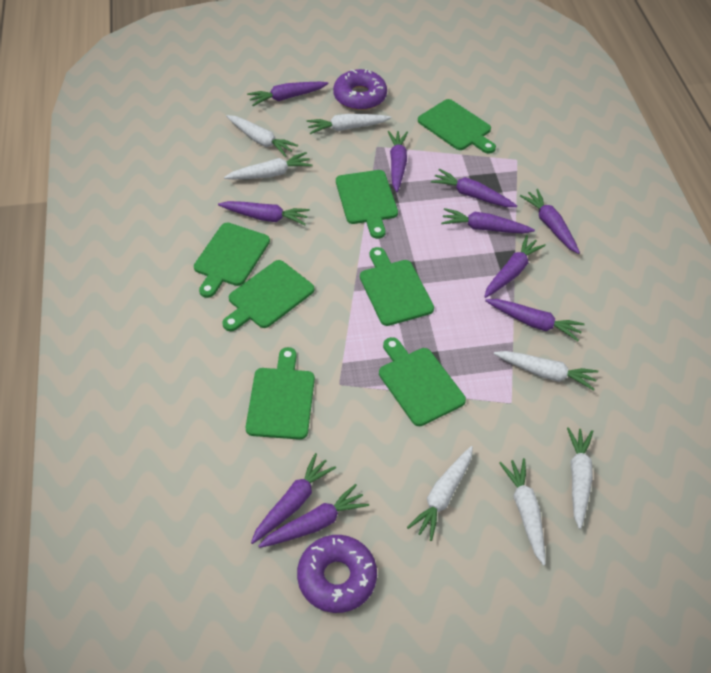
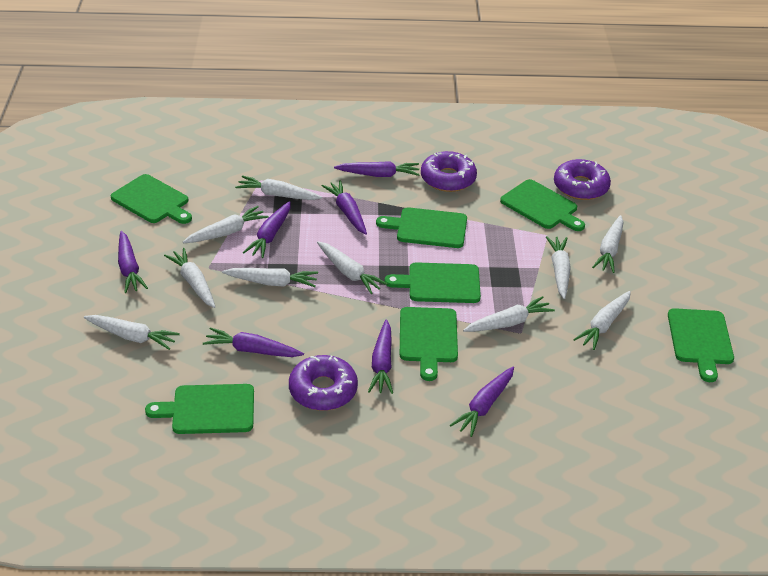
purple carrot: [218,201,310,225] [247,82,329,106] [251,453,336,544] [258,484,369,548] [388,131,408,192] [431,169,517,207] [441,208,535,233] [484,235,546,298] [485,299,585,341] [520,189,580,254] = 10 -> [118,231,148,293] [203,327,304,357] [243,201,291,258] [322,180,367,235] [334,161,420,177] [368,319,393,394] [450,366,514,437] = 7
purple donut: [297,535,377,613] [333,69,387,110] = 2 -> [289,355,358,411] [421,151,477,192] [554,159,611,200] = 3
white carrot: [224,152,313,179] [226,115,298,157] [307,114,391,134] [407,446,473,541] [494,351,598,391] [499,458,546,566] [567,427,593,529] = 7 -> [84,315,180,350] [164,248,215,308] [183,206,269,243] [222,268,318,287] [235,175,322,200] [317,241,388,294] [463,296,555,332] [546,236,571,299] [573,291,631,350] [592,215,624,273] = 10

